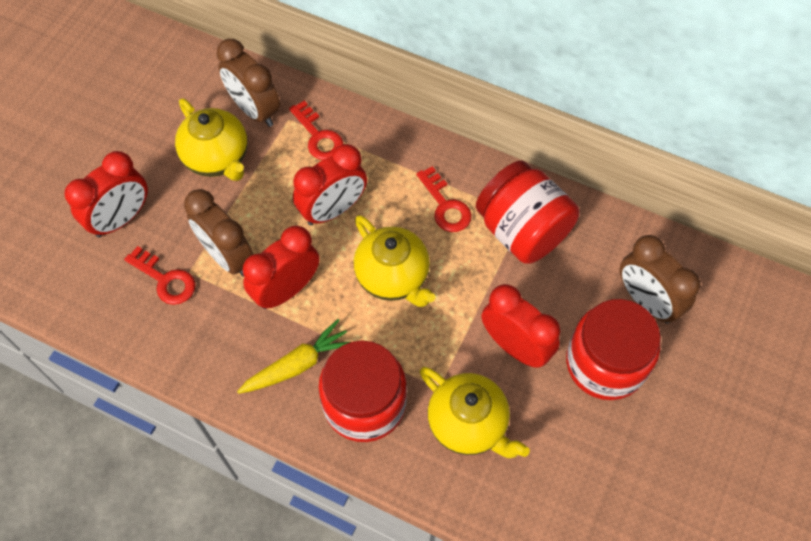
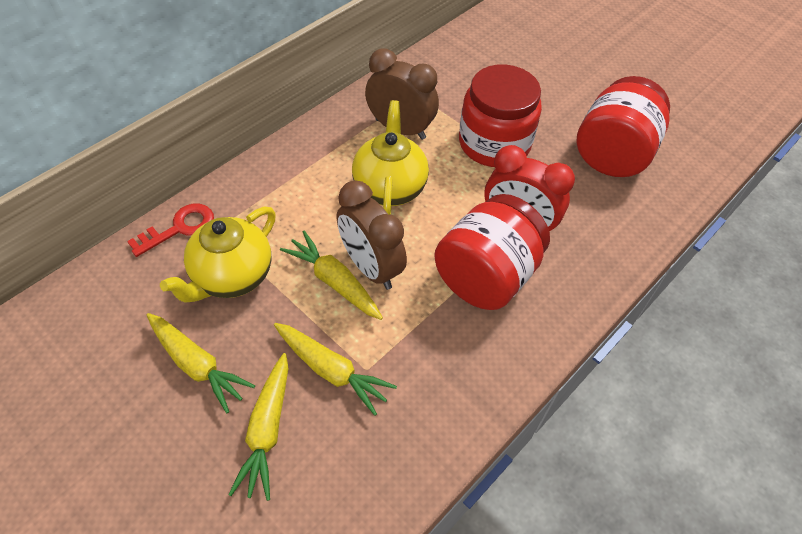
brown clock: [184,189,253,277] [217,39,280,127] [620,235,700,324] = 3 -> [337,180,407,290] [365,48,439,140] = 2
red clock: [64,151,148,237] [243,225,320,309] [293,144,367,225] [482,284,560,368] = 4 -> [484,145,575,231] = 1
red key: [124,246,195,305] [289,101,344,160] [416,166,472,232] = 3 -> [127,204,214,257] = 1
yellow carrot: [237,319,350,394] = 1 -> [147,313,255,413] [228,353,288,501] [274,323,397,416] [280,231,383,320] = 4
yellow teapot: [175,98,248,181] [354,215,435,307] [420,367,530,458] = 3 -> [160,207,276,303] [352,100,429,215] = 2

